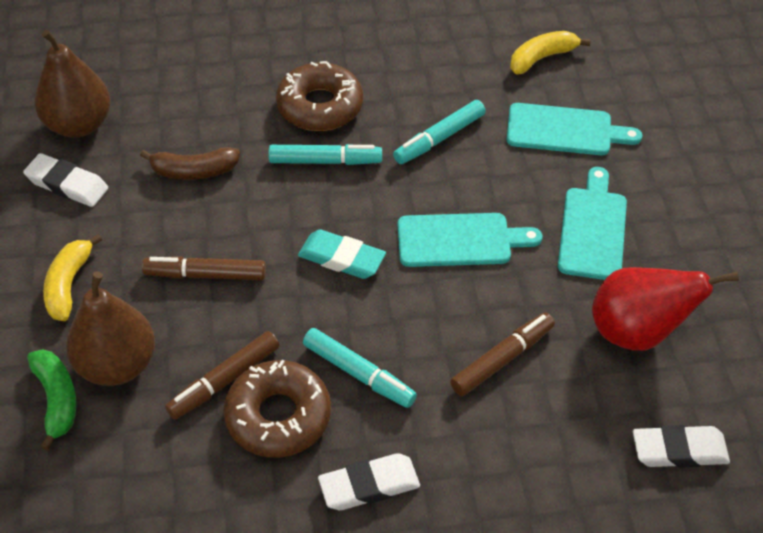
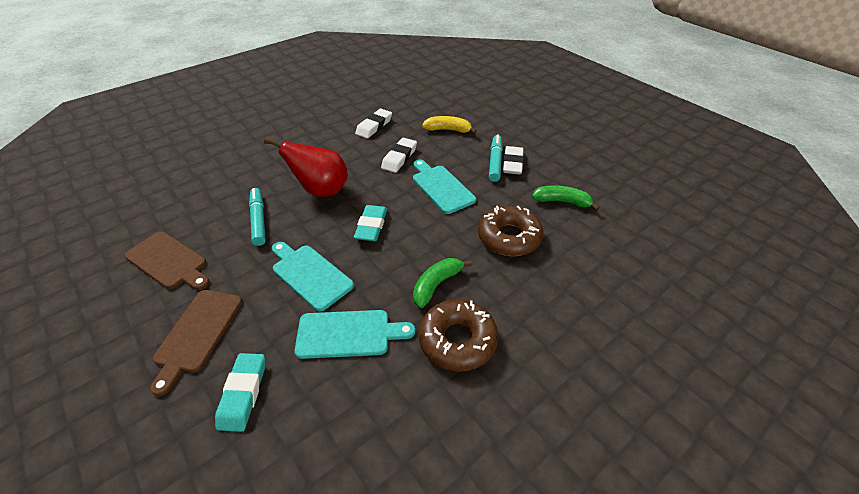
brown banana: [140,147,240,180] = 1 -> none = 0
brown cutting board: none = 0 -> [124,231,210,290] [150,290,242,396] = 2
brown marker: [142,256,266,280] [165,331,279,420] [450,312,555,396] = 3 -> none = 0
brown pear: [35,30,111,138] [66,271,155,386] = 2 -> none = 0
green banana: [27,349,76,450] = 1 -> [413,258,472,308] [532,186,600,211] = 2
turquoise eraser: [298,230,386,279] = 1 -> [215,353,265,432] [354,205,387,241] = 2
turquoise marker: [269,144,382,165] [303,328,417,408] [393,100,486,164] = 3 -> [249,188,266,246] [489,135,503,182] = 2
yellow banana: [43,234,102,321] [510,31,591,74] = 2 -> [422,116,477,134] = 1

